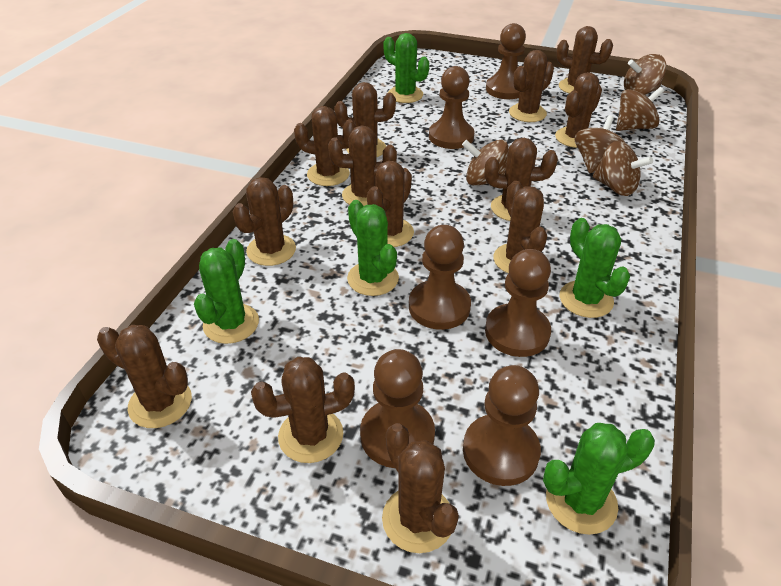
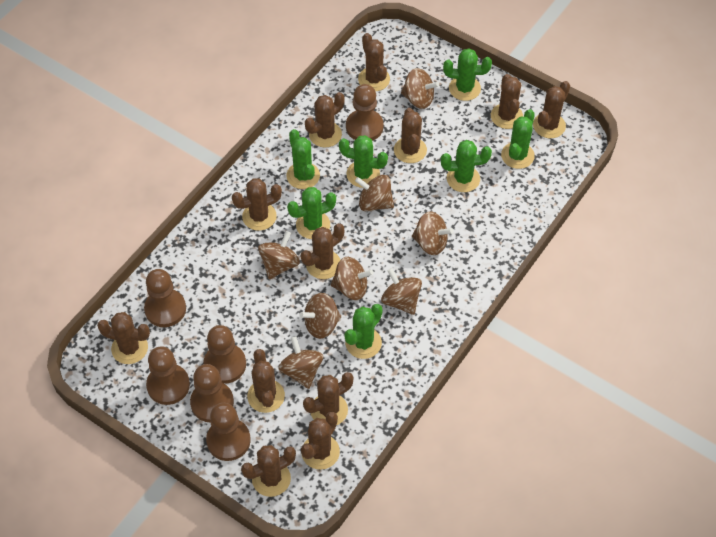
brown cactus: [97,325,192,428] [232,177,296,266] [251,357,355,463] [294,106,357,186] [328,125,397,206] [334,82,396,157] [367,161,414,247] [382,423,459,553] [485,138,558,221] [493,181,547,274] [509,50,554,122] [555,72,602,148] [556,26,613,93] = 13 -> [97,312,150,364] [232,178,282,231] [241,445,296,497] [247,349,285,413] [301,223,344,279] [301,412,340,470] [303,372,353,425] [305,92,344,147] [358,33,390,91] [394,108,427,163] [491,74,523,129] [533,81,570,138] = 12
brown spinning top: [462,140,509,185] [575,115,626,173] [593,141,653,196] [616,87,664,131] [624,54,667,95] = 5 -> [258,231,300,279] [278,336,323,389] [300,293,341,339] [331,257,373,300] [355,175,394,211] [381,268,422,315] [401,68,439,109] [412,211,453,255] = 8
green cactus: [194,239,259,344] [347,200,399,296] [383,33,429,103] [543,423,655,535] [560,218,630,318] = 5 -> [286,129,320,189] [287,187,336,239] [339,135,388,188] [344,304,383,359] [441,140,492,192] [443,48,492,101] [501,109,535,169] = 7

